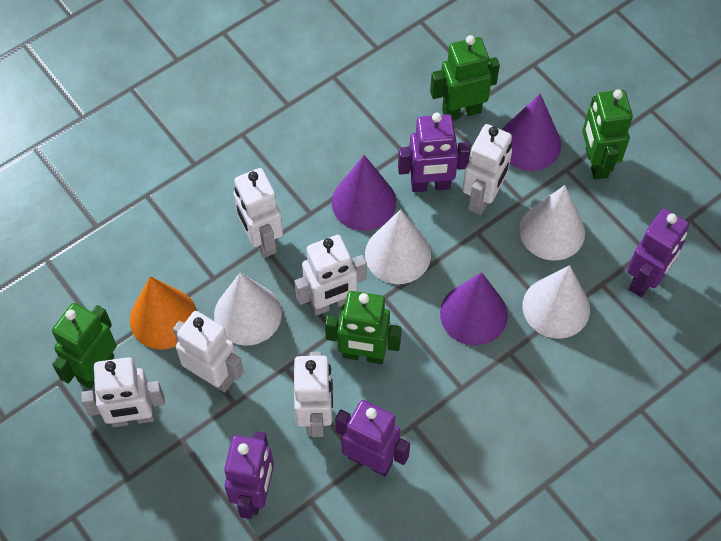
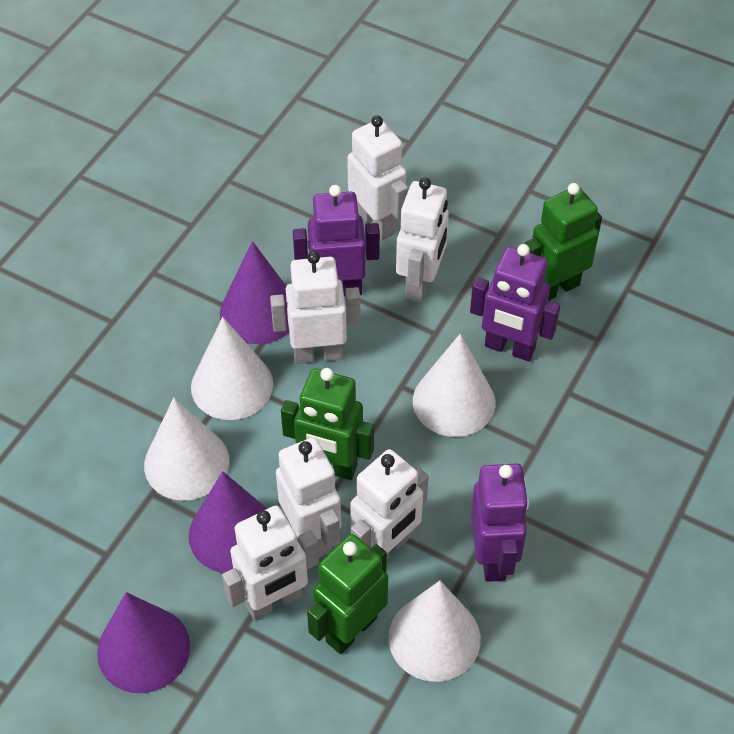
green robot: [52,303,116,389] [325,291,402,364] [430,35,500,120] [582,89,633,180] = 4 -> [281,368,374,480] [307,534,388,654] [525,183,602,301] = 3
orange cone: [130,276,197,350] = 1 -> none = 0
purple robot: [224,431,274,519] [335,400,410,476] [398,113,470,192] [627,209,689,297] = 4 -> [293,185,380,296] [470,244,560,361] [471,464,529,582] = 3

